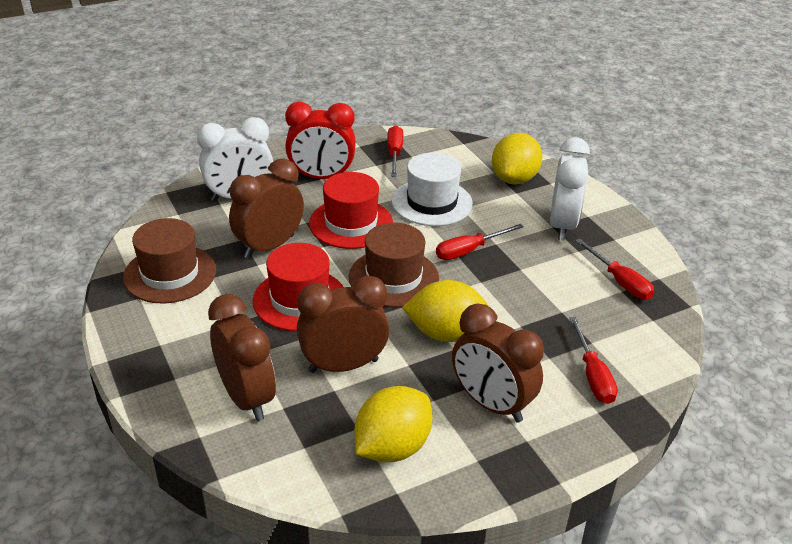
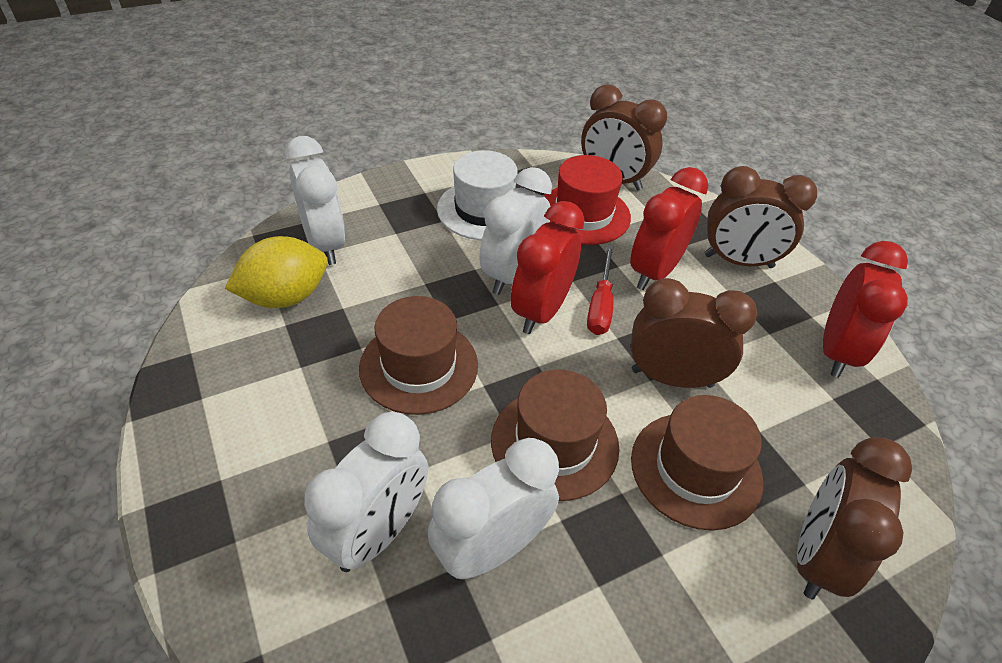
brown hat: [123,218,216,303] [349,223,439,307] = 2 -> [359,296,478,415] [491,369,619,501] [631,395,763,531] = 3
red clock: [285,102,356,179] = 1 -> [511,201,585,334] [630,167,708,290] [823,241,908,378] = 3
red hat: [253,243,343,331] [309,172,393,249] = 2 -> [544,155,631,245] = 1
red screwdriver: [387,126,403,177] [436,224,524,260] [569,317,618,404] [575,238,654,300] = 4 -> [587,245,614,335] = 1
white clock: [197,117,273,202] [550,137,590,240] = 2 -> [284,136,346,265] [304,412,428,572] [428,438,559,579] [479,167,552,295] = 4
yellow lemon: [355,386,433,462] [402,280,489,342] [492,133,542,184] = 3 -> [225,236,328,308] = 1

